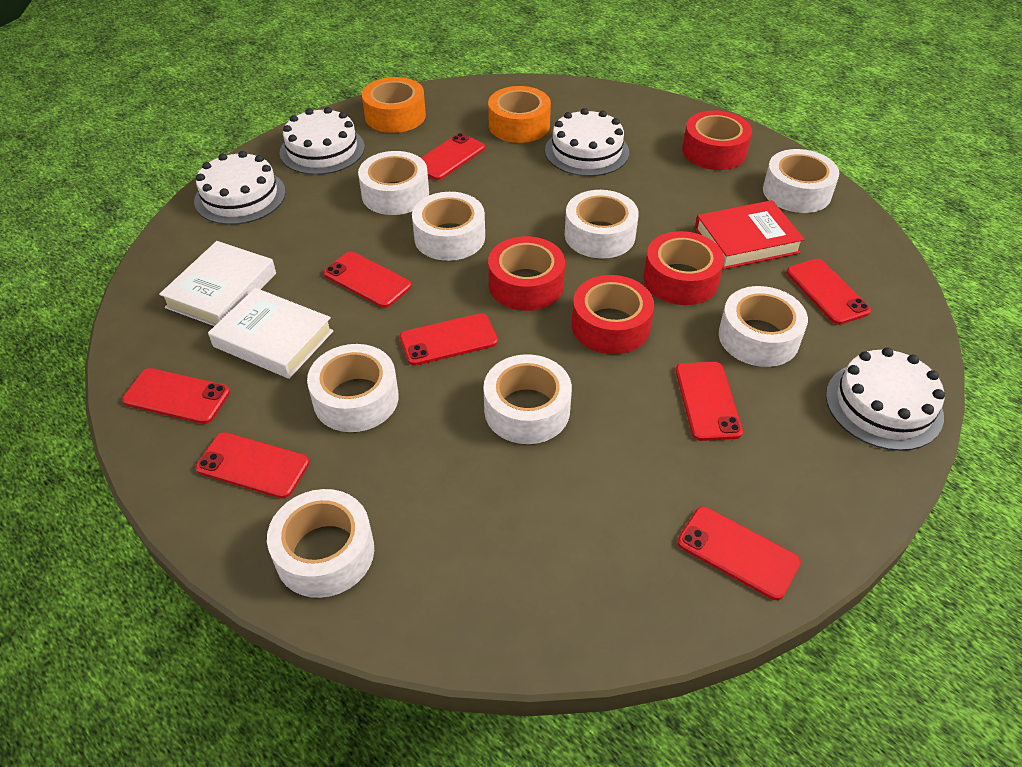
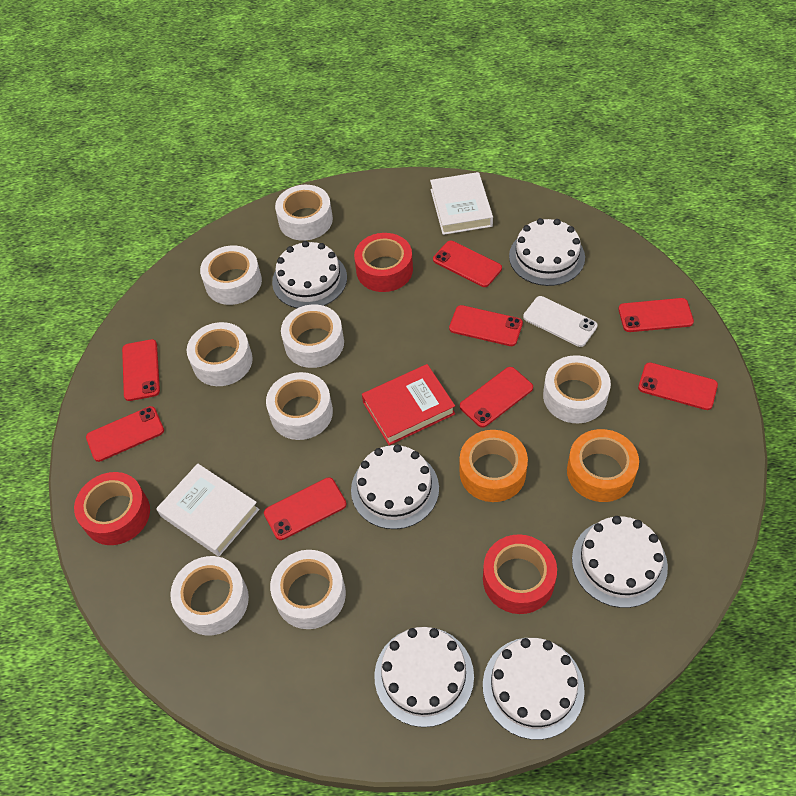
red tape: [488,236,565,311] [572,275,654,354] [643,231,724,305] [682,110,752,170] = 4 -> [74,472,150,545] [354,233,413,292] [483,534,557,614] = 3
white cake: [194,151,286,225] [280,107,365,175] [545,108,629,176] [826,347,945,451] = 4 -> [272,241,347,308] [351,444,439,529] [374,627,474,727] [483,638,585,740] [509,218,585,286] [572,516,668,608] = 6
white phone: none = 0 -> [523,296,598,347] = 1

